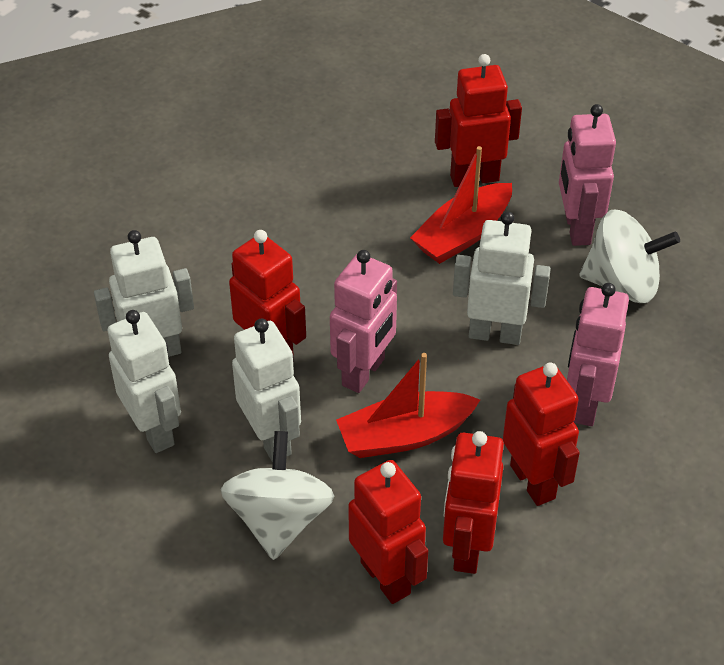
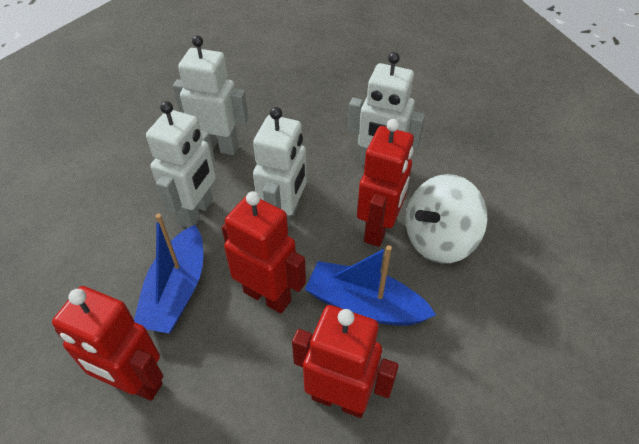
blue boat: none = 0 -> [134,213,203,333] [305,245,436,326] = 2
pink robot: [330,250,397,393] [559,104,616,246] [567,283,629,426] = 3 -> none = 0
red boat: [336,353,480,458] [410,146,512,264] = 2 -> none = 0
red robot: [229,230,306,361] [348,460,428,604] [435,54,522,187] [443,431,504,574] [503,363,580,506] = 5 -> [52,286,163,401] [222,191,306,313] [292,305,399,418] [357,119,414,247] = 4
white spinning top: [221,431,334,560] [579,209,680,303] = 2 -> [405,174,488,263] = 1

